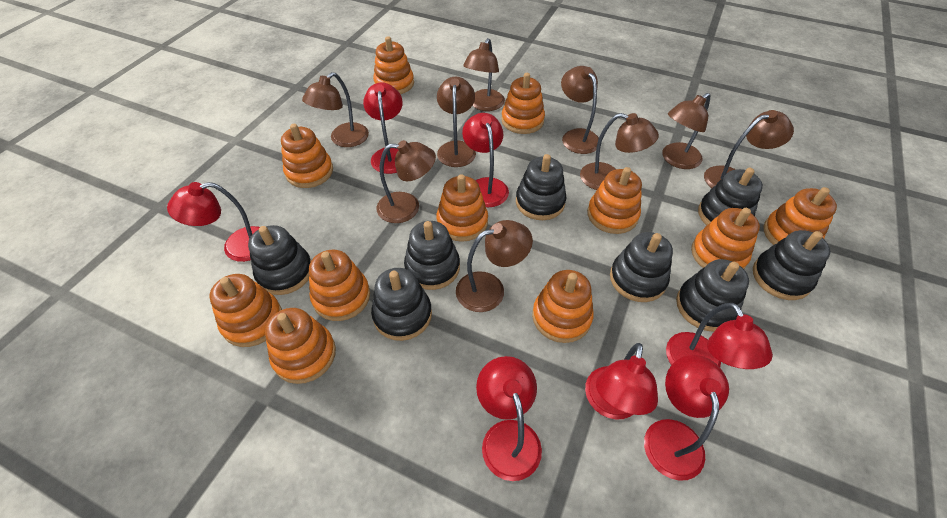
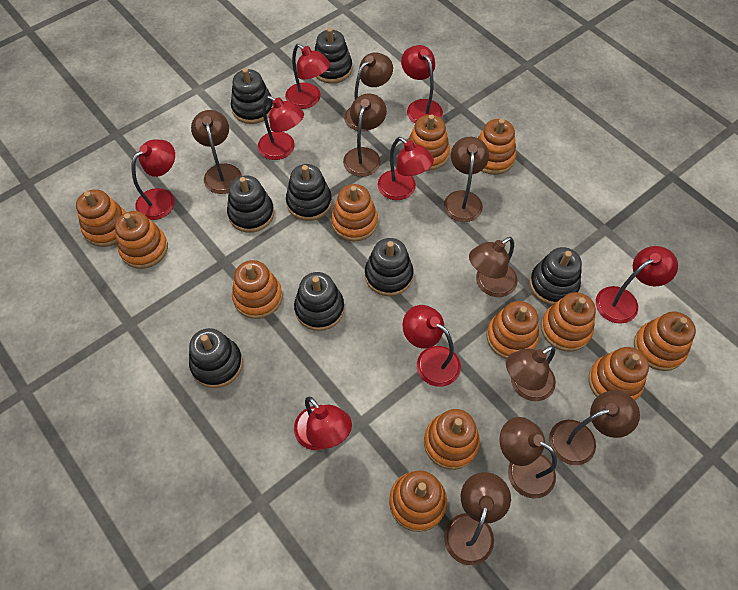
orange stacking toy: [209,274,282,347] [265,308,336,384] [281,124,333,188] [309,250,370,321] [373,36,414,94] [436,174,488,242] [501,73,545,134] [532,270,594,343] [587,167,642,234] [691,208,760,269] [764,187,837,245] = 11 -> [76,189,126,247] [115,211,168,269] [232,260,282,319] [331,184,378,241] [389,470,447,532] [408,114,450,171] [424,409,480,470] [478,119,516,175] [487,301,539,359] [541,292,596,352] [588,347,649,401] [634,312,696,371] = 12
red lamp: [167,182,260,262] [363,82,403,174] [462,113,509,207] [476,356,542,481] [585,343,658,420] [644,355,729,481] [666,303,773,369] = 7 -> [132,140,175,220] [258,96,304,160] [285,44,330,109] [294,396,352,450] [378,137,434,200] [401,45,443,123] [402,305,461,387] [596,246,678,324] = 8

